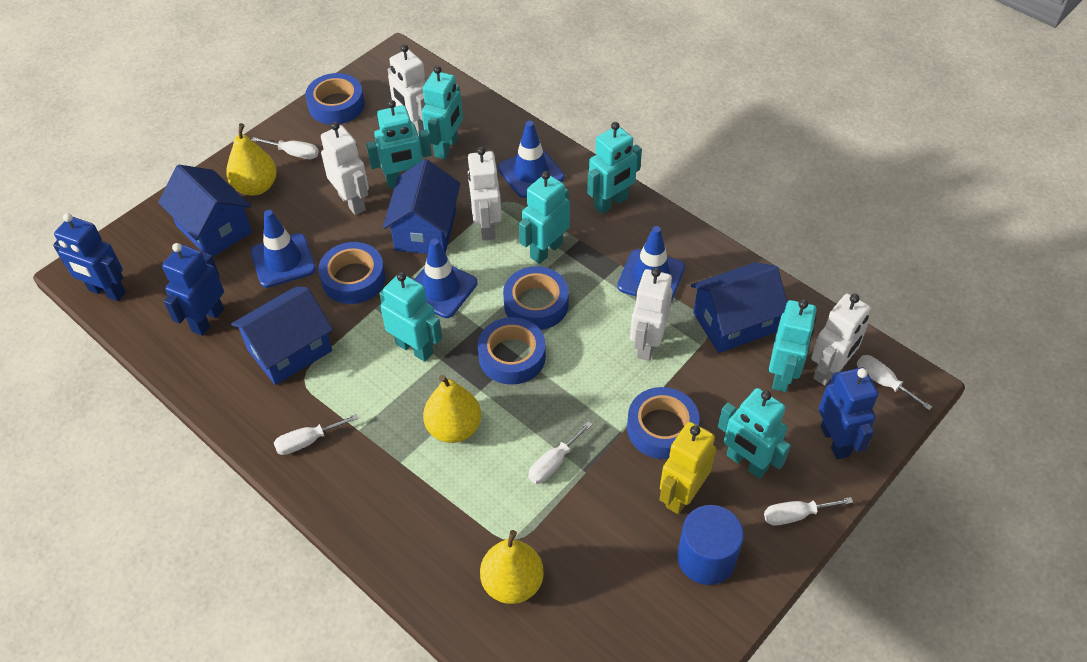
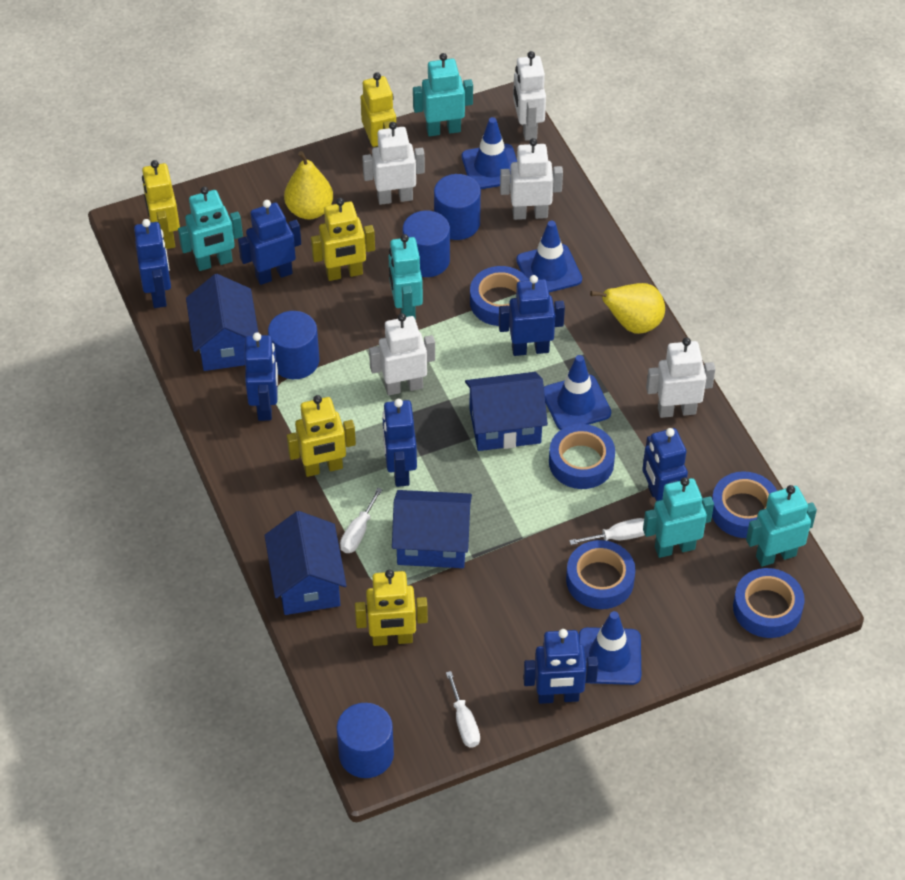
blue cylinder: [677,505,744,585] = 1 -> [268,311,319,379] [337,703,394,778] [403,211,450,277] [434,174,481,240] = 4
blue robot: [53,213,126,301] [162,243,224,336] [818,367,878,459] = 3 -> [134,219,171,308] [238,200,301,285] [245,332,278,421] [382,399,417,487] [499,275,565,356] [523,629,598,704] [642,428,688,501] = 7
turquoise robot: [366,100,432,188] [379,272,442,362] [422,66,463,159] [519,171,570,264] [587,122,642,214] [718,388,791,479] [769,299,817,392] = 7 -> [178,186,243,271] [388,234,423,320] [413,53,473,136] [643,477,714,558] [746,485,817,567] = 5
white screwdriver: [252,137,319,159] [274,414,359,455] [528,421,592,484] [764,497,853,526] [857,355,932,410] = 5 -> [340,488,383,553] [446,671,480,747] [569,518,645,545] = 3
yellow pear: [226,123,277,196] [423,375,481,443] [480,530,544,604] = 3 -> [284,151,333,219] [590,283,665,334] = 2
yellow robot: [660,422,716,514] = 1 -> [142,160,180,249] [287,395,356,477] [311,198,375,281] [355,569,428,646] [361,72,396,147] = 5

